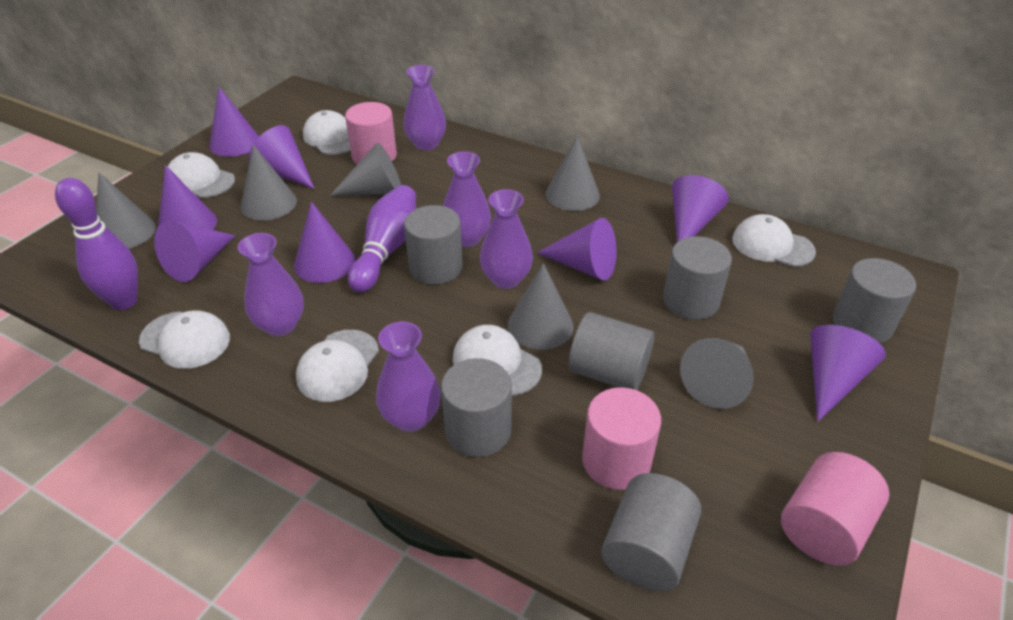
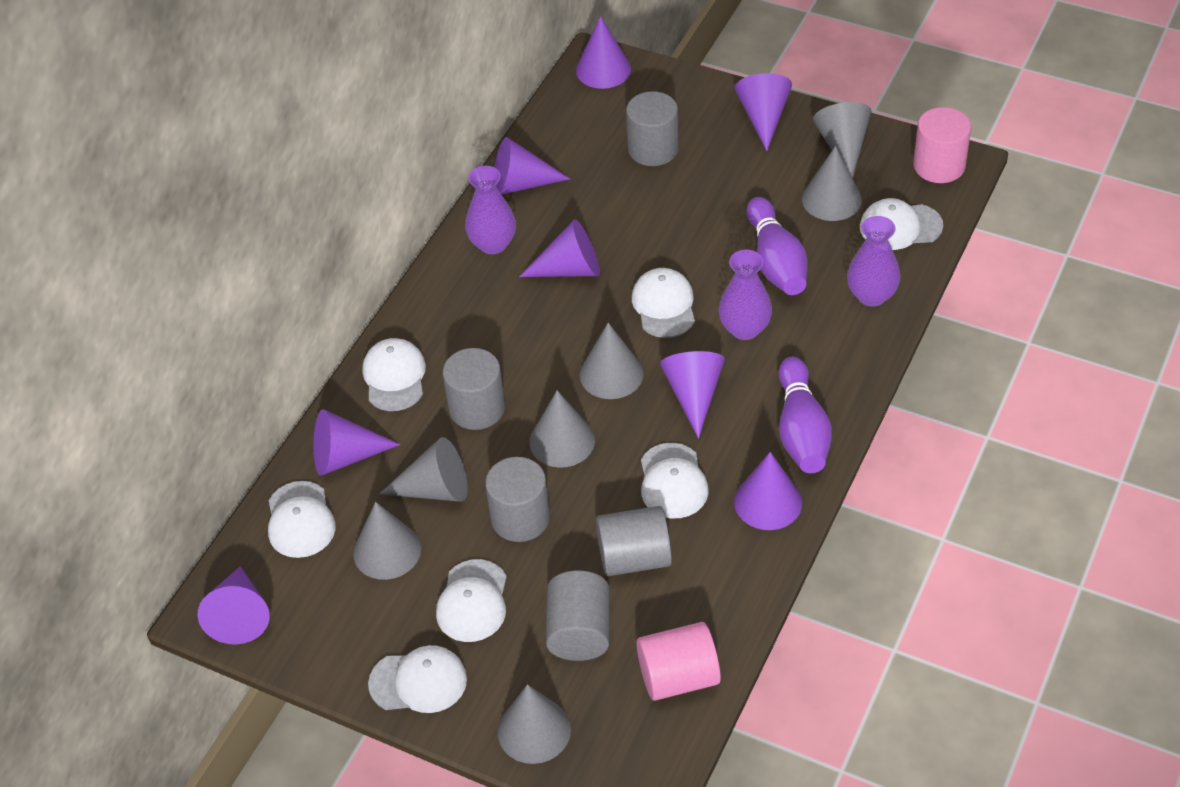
grey cone: [96,172,156,249] [241,145,297,220] [330,143,401,196] [508,263,574,350] [546,136,600,211] [680,338,754,409] = 6 -> [353,502,421,580] [379,437,468,502] [498,684,571,764] [530,390,595,468] [580,323,643,399] [802,146,862,221] [813,102,871,179] = 7
grey cylinder: [404,205,463,284] [441,358,512,457] [569,312,654,390] [601,473,702,591] [663,236,732,320] [833,258,916,343] = 6 -> [443,348,505,430] [485,457,550,542] [546,571,610,661] [596,506,672,576] [626,91,679,166] = 5
pink cylinder: [345,102,397,164] [582,387,661,490] [781,452,889,566] = 3 -> [637,622,721,701] [913,107,971,183] = 2
purple vase: [238,233,304,336] [376,322,441,432] [404,65,446,150] [443,151,491,247] [479,189,533,289] = 5 -> [465,166,516,254] [719,250,772,340] [847,216,900,307] = 3
white cap: [139,310,230,369] [168,152,235,198] [296,330,379,402] [303,110,351,155] [453,325,542,396] [732,214,816,267] = 6 -> [268,481,336,558] [362,338,426,411] [368,645,467,713] [436,559,507,642] [632,268,695,338] [641,443,709,518] [860,198,943,250] = 7

